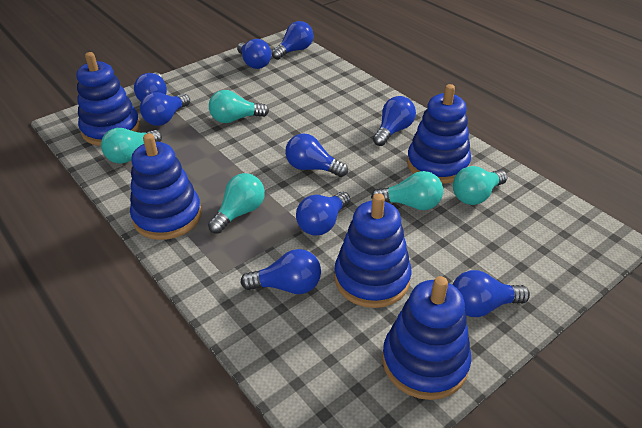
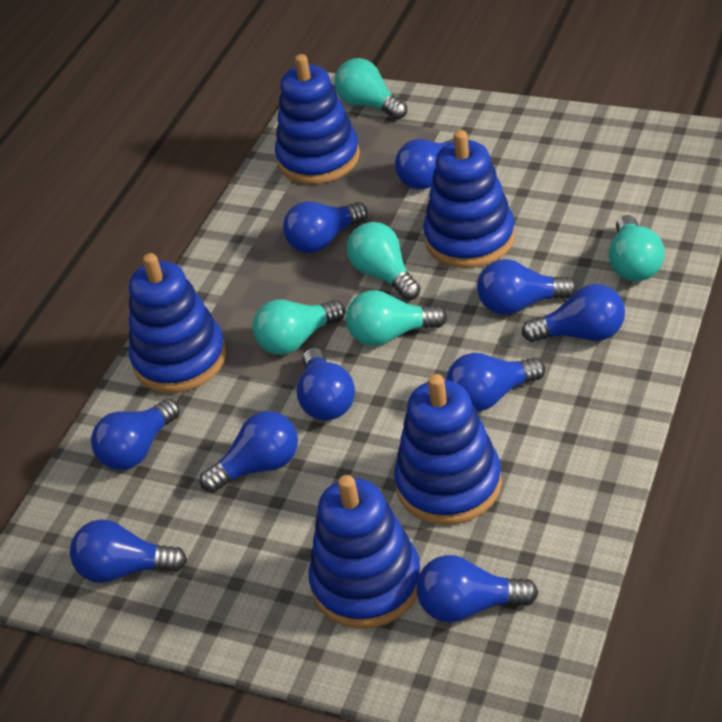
blue light bulb: [134,73,167,101] [140,92,190,126] [237,39,272,69] [241,249,321,294] [272,21,314,60] [285,133,348,177] [296,192,350,236] [373,96,416,146] [452,270,530,317] = 9 -> [70,519,187,583] [91,399,180,470] [200,411,298,493] [283,201,368,253] [297,348,355,421] [395,138,454,189] [417,555,538,623] [446,353,545,411] [477,259,577,315] [522,284,625,342] = 10

